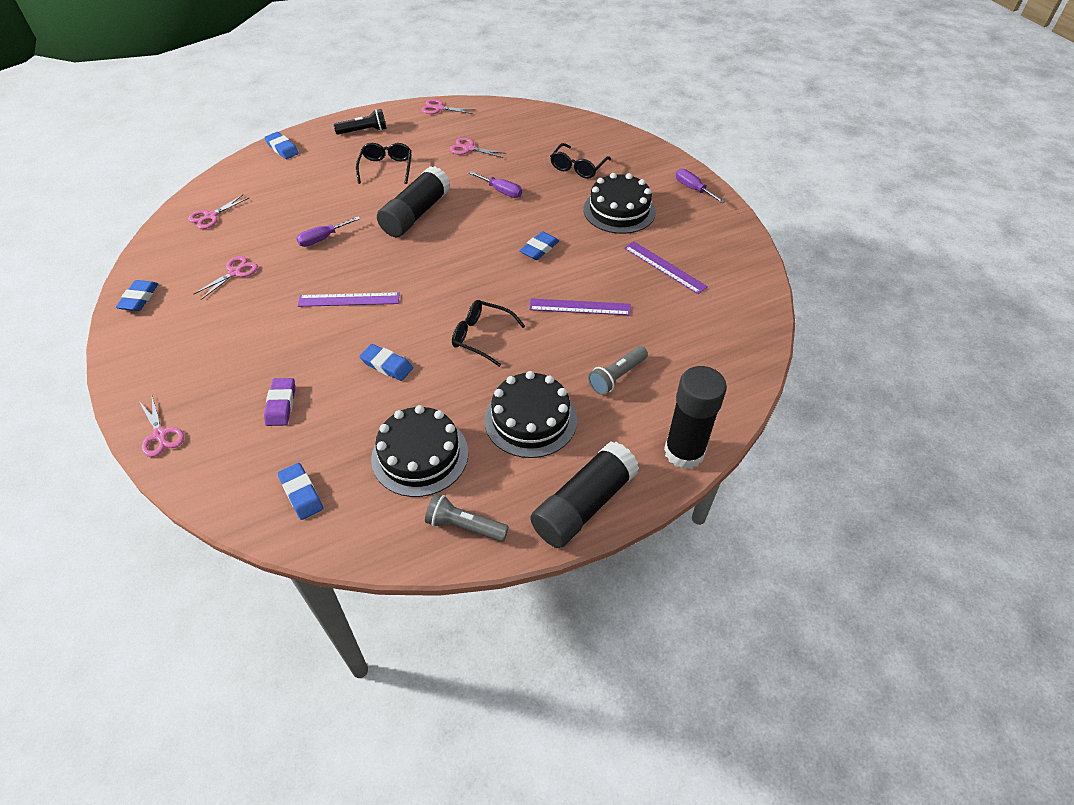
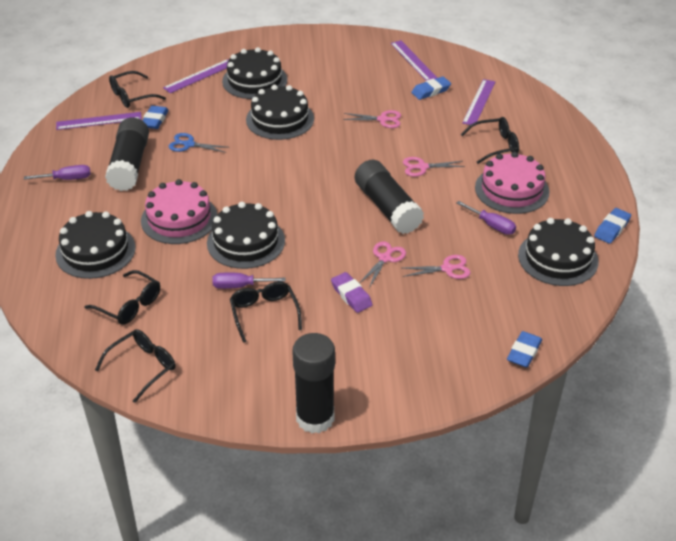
black cake: [371,405,468,497] [484,371,577,458] [584,173,656,234] = 3 -> [55,211,135,279] [207,202,285,269] [222,47,287,99] [246,85,314,140] [518,218,599,286] = 5
black flashlight: [333,109,387,134] = 1 -> none = 0
black glasses: [356,143,412,184] [452,300,525,367] [550,143,611,179] = 3 -> [84,270,160,325] [95,329,176,403] [109,71,166,108] [230,281,302,343] [461,117,519,164] = 5
blue eraser: [116,280,158,311] [264,132,299,159] [278,463,323,520] [360,344,413,381] [519,232,559,260] = 5 -> [142,106,169,129] [411,76,451,100] [507,331,542,368] [594,208,631,244] = 4
blue scissors: none = 0 -> [169,133,226,153] = 1
grey flashlight: [425,494,509,542] [588,346,648,395] = 2 -> none = 0
pink cake: none = 0 -> [141,179,217,244] [475,152,549,214] = 2
pink scissors: [139,396,184,457] [188,194,249,229] [193,256,258,300] [421,99,475,114] [450,138,507,158] = 5 -> [343,110,401,128] [360,241,406,288] [403,157,465,177] [403,255,471,279] = 4
purple ruler: [297,292,400,307] [529,298,631,315] [624,241,708,294] = 3 -> [56,112,142,130] [163,59,229,93] [391,40,437,81] [462,79,495,125] = 4

